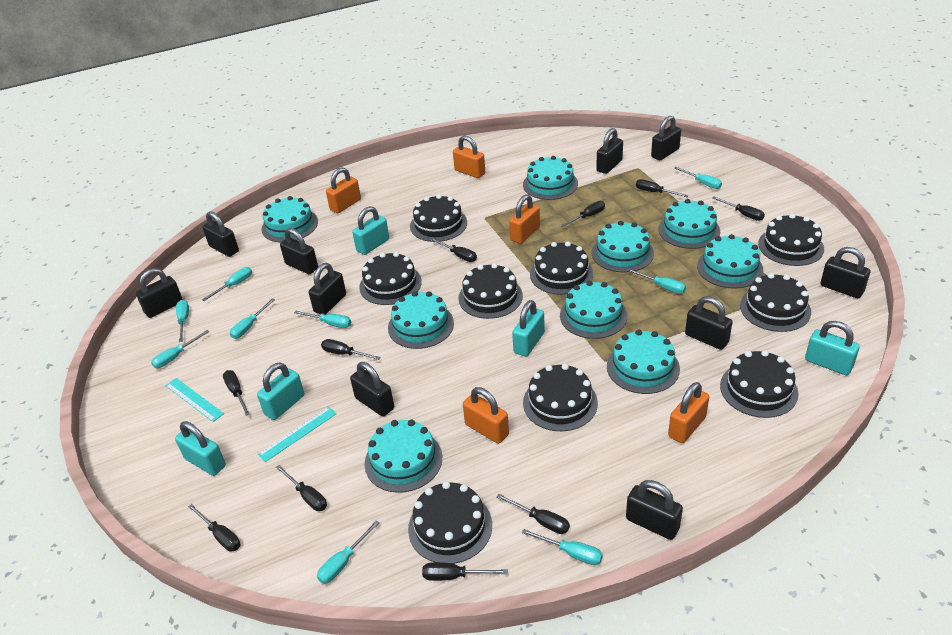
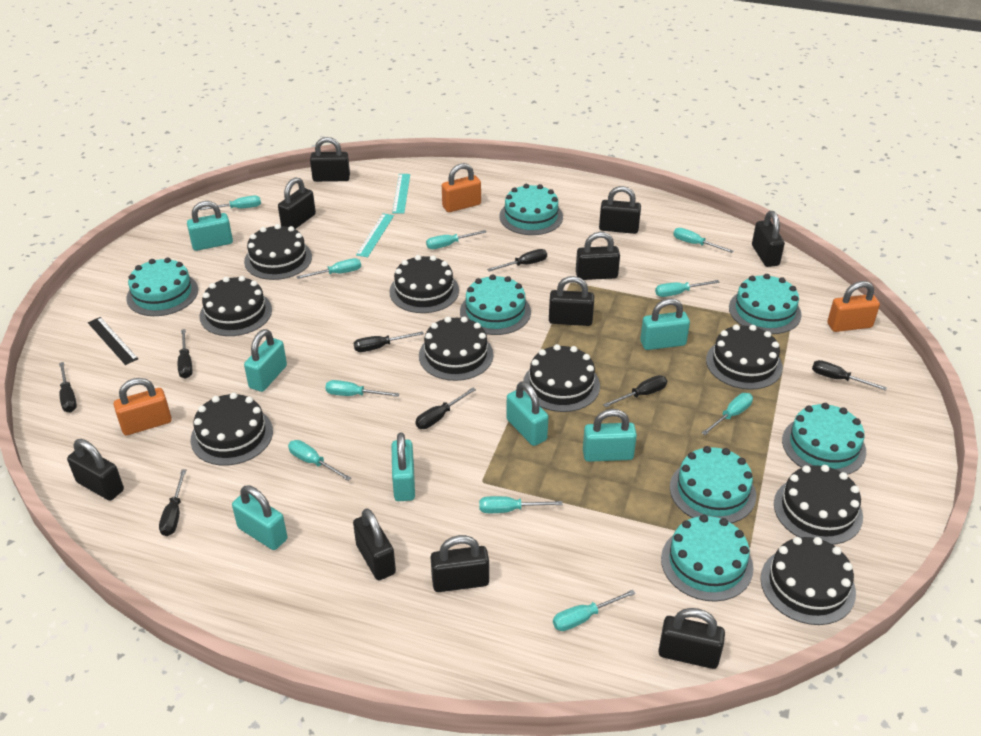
black ruler: none = 0 -> [88,317,138,365] = 1
black screwdriver: [188,504,240,552] [223,370,250,416] [276,465,327,511] [321,339,381,360] [422,562,508,581] [430,238,477,262] [497,494,570,534] [561,201,605,227] [636,179,688,197] [713,197,765,221] = 10 -> [59,362,77,412] [159,470,186,536] [178,329,192,379] [354,331,424,352] [415,388,476,429] [487,249,547,272] [603,375,667,407] [812,360,887,391] = 8
orange padlock: [326,167,361,213] [453,136,485,178] [463,387,509,444] [509,194,540,244] [668,382,709,443] = 5 -> [114,378,172,435] [442,163,481,212] [827,281,880,332] = 3
turquoise cake: [262,196,318,242] [365,419,442,493] [388,291,454,349] [523,156,578,200] [560,281,627,339] [592,221,654,272] [607,330,680,394] [659,199,720,249] [697,234,763,289] = 9 -> [126,257,198,316] [460,274,531,335] [499,184,563,235] [661,515,753,602] [670,446,756,523] [729,274,802,334] [782,403,866,475] = 7
turquoise padlock: [175,421,226,476] [257,362,304,420] [352,206,389,255] [512,300,545,357] [805,321,860,375] = 5 -> [187,201,233,251] [232,486,287,550] [244,329,287,392] [392,432,415,501] [506,381,548,446] [583,409,637,462] [640,298,690,350] = 7
turquoise screwdriver: [151,330,209,368] [176,300,189,342] [202,267,252,301] [230,298,275,339] [294,311,351,328] [317,521,379,584] [522,529,603,565] [627,269,686,294] [674,167,722,189] = 9 -> [200,195,261,210] [288,440,351,481] [296,258,361,279] [325,380,399,397] [426,230,487,249] [479,496,563,513] [553,590,636,631] [655,280,720,297] [673,228,733,253] [702,393,753,435] = 10

